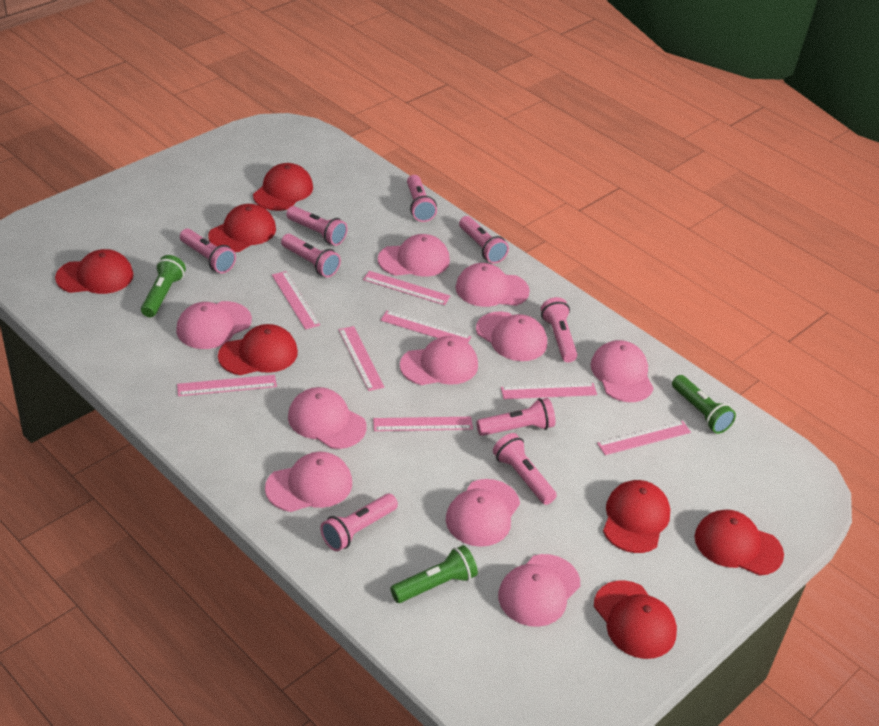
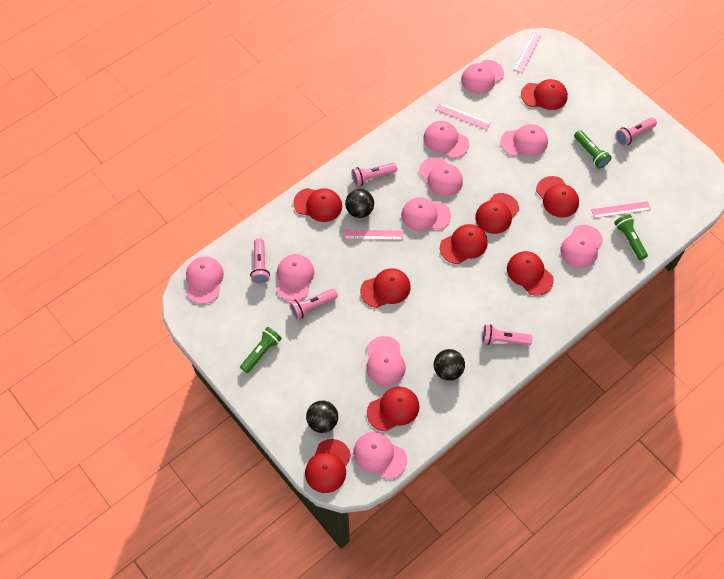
black ball: none = 0 -> [306,400,338,433] [345,189,374,218] [434,349,465,381] = 3
pink flashlight: [180,229,236,273] [281,234,341,277] [286,206,347,246] [320,494,398,551] [407,175,437,222] [459,216,509,264] [476,398,555,436] [493,433,557,505] [541,297,577,362] = 9 -> [250,238,270,284] [290,289,338,319] [352,163,397,186] [482,324,532,345] [615,118,657,146] = 5
pink ruler: [177,375,277,396] [272,271,320,330] [339,326,385,391] [363,271,450,305] [373,417,473,431] [381,311,471,343] [501,383,597,399] [597,421,691,455] = 8 -> [344,230,403,240] [436,103,491,130] [513,32,542,73] [591,201,651,218] = 4
red cap: [55,249,134,294] [208,204,276,252] [218,324,298,375] [253,163,313,211] [594,580,677,659] [603,480,670,553] [694,510,784,576] = 7 -> [293,188,342,222] [305,439,351,493] [360,268,411,308] [367,387,419,431] [440,224,488,264] [475,193,519,234] [507,251,554,295] [521,79,568,110] [536,176,579,218] = 9

